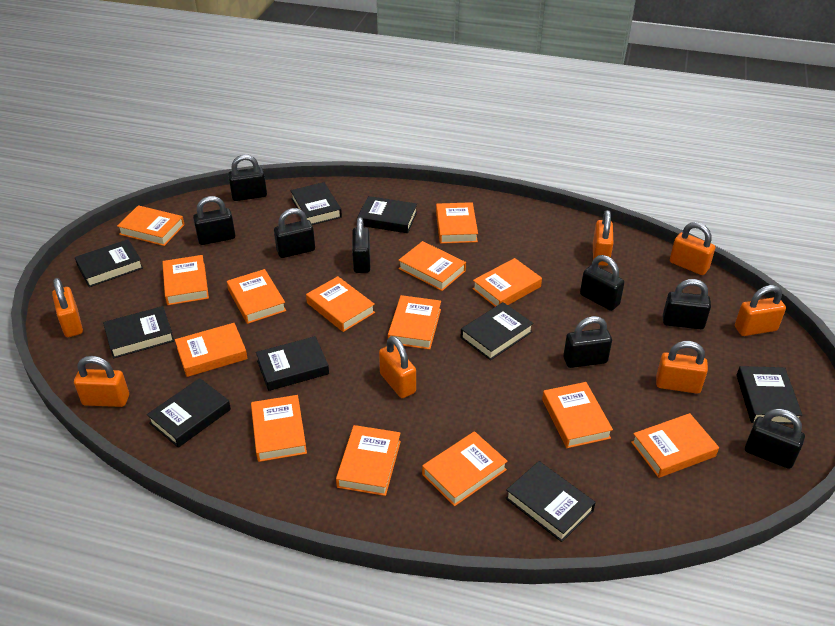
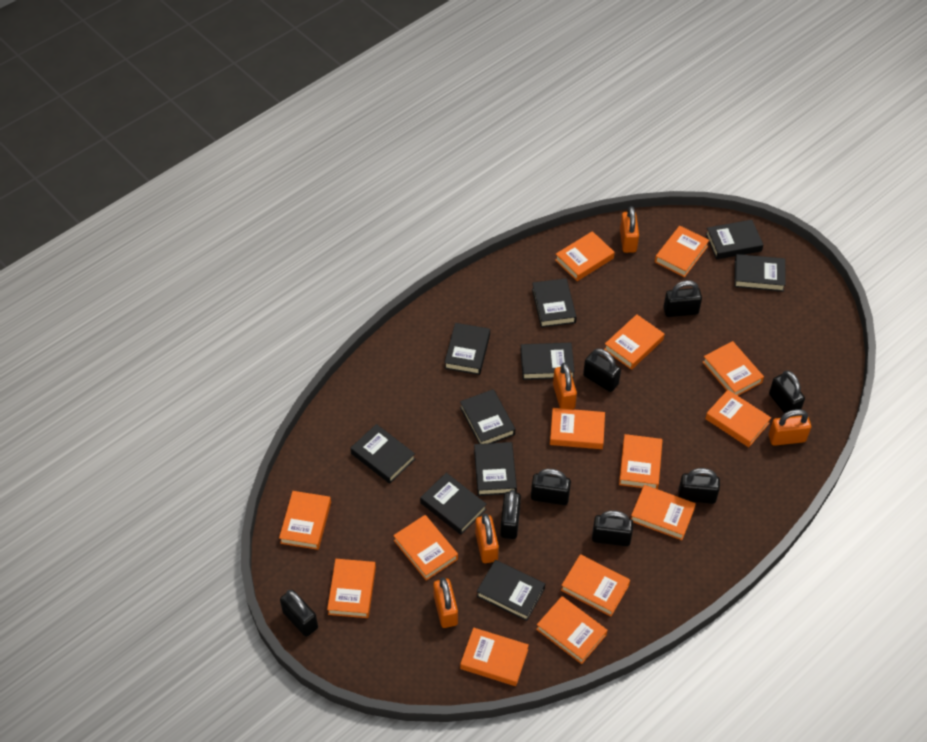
black book: [75,239,143,287] [103,306,174,359] [147,378,231,448] [256,336,329,391] [290,182,342,225] [358,196,417,233] [461,302,534,360] [505,461,596,542] [737,366,803,424] = 9 -> [350,424,415,484] [420,473,487,535] [444,323,490,375] [460,389,515,444] [474,442,517,496] [476,560,545,621] [520,343,575,380] [532,278,577,328] [706,220,763,260] [734,254,786,292] = 10
orange padlock: [52,278,83,337] [74,356,129,407] [379,336,416,398] [593,210,613,266] [656,341,708,394] [670,222,715,275] [735,285,786,336] = 7 -> [433,578,458,628] [475,514,499,563] [553,363,577,409] [620,206,639,253] [769,409,811,446] = 5

